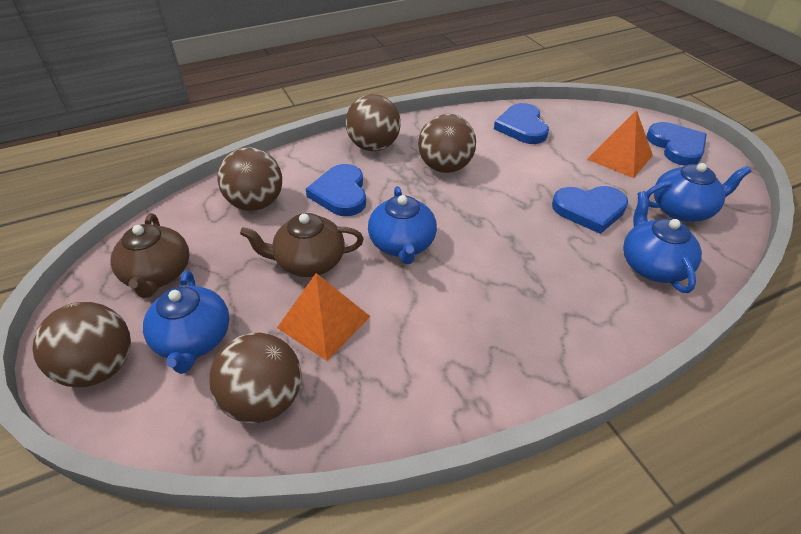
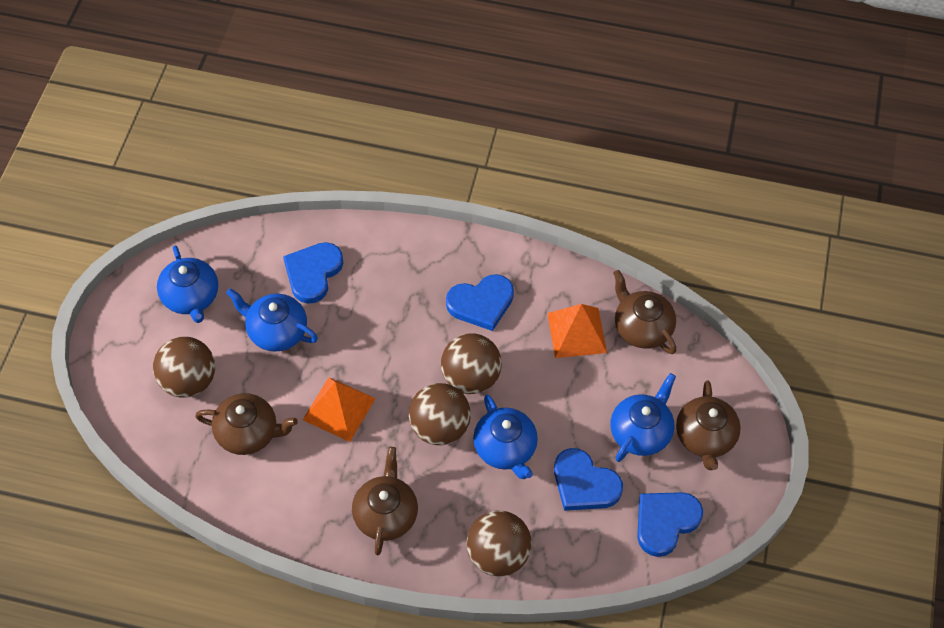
brown ball: [32,302,131,387] [209,332,301,423] [217,147,282,211] [345,94,401,151] [418,114,476,173] = 5 -> [153,337,215,398] [409,383,471,445] [441,333,502,394] [467,510,532,577] = 4
brown teapot: [110,213,189,298] [240,213,364,277] = 2 -> [195,393,298,455] [352,447,418,555] [613,270,676,354] [676,381,741,470] = 4

